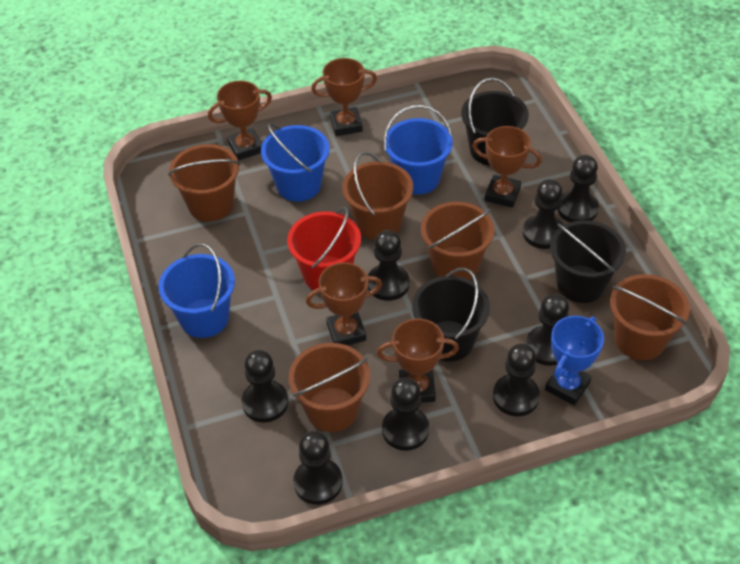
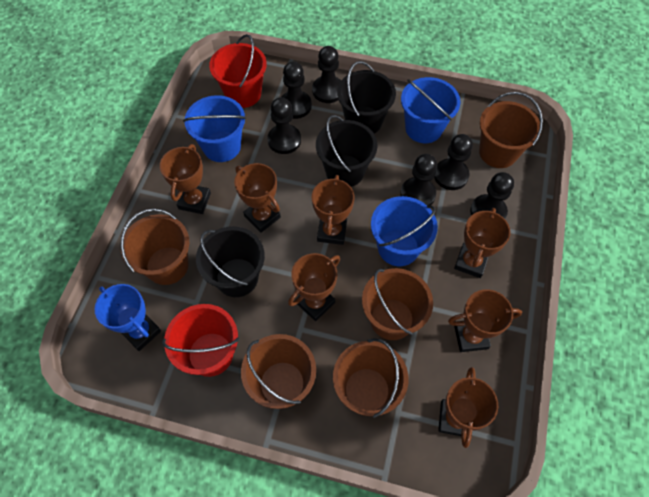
black pawn: [241,350,289,423] [293,431,343,505] [368,230,410,301] [382,377,429,451] [493,344,540,416] [523,179,563,249] [526,294,569,366] [557,155,599,222] = 8 -> [267,97,301,154] [282,62,312,119] [312,46,341,103] [400,154,437,205] [434,134,473,190] [470,172,514,219] = 6
brown trophy: [208,81,272,161] [306,262,382,345] [311,58,377,136] [377,319,459,403] [472,126,542,208] = 5 -> [160,144,211,214] [234,163,281,233] [288,253,340,321] [312,175,355,245] [438,367,498,448] [448,289,522,352] [454,208,511,278] = 7
red bucket: [287,207,361,290] = 1 -> [162,304,239,377] [209,34,267,108] = 2

